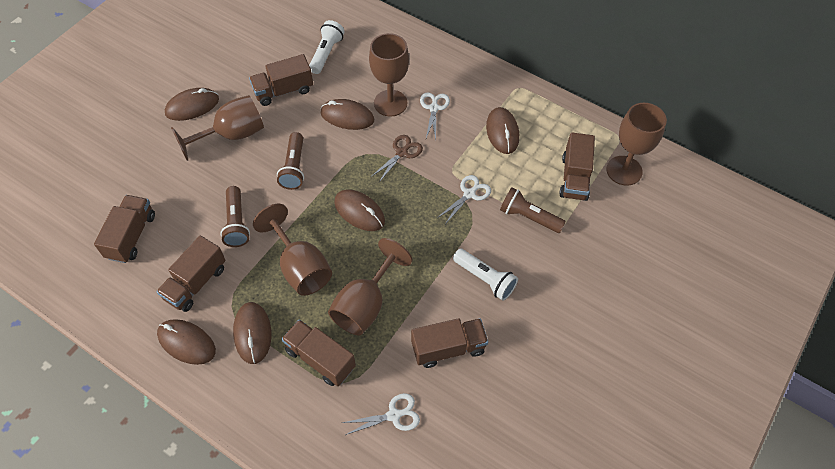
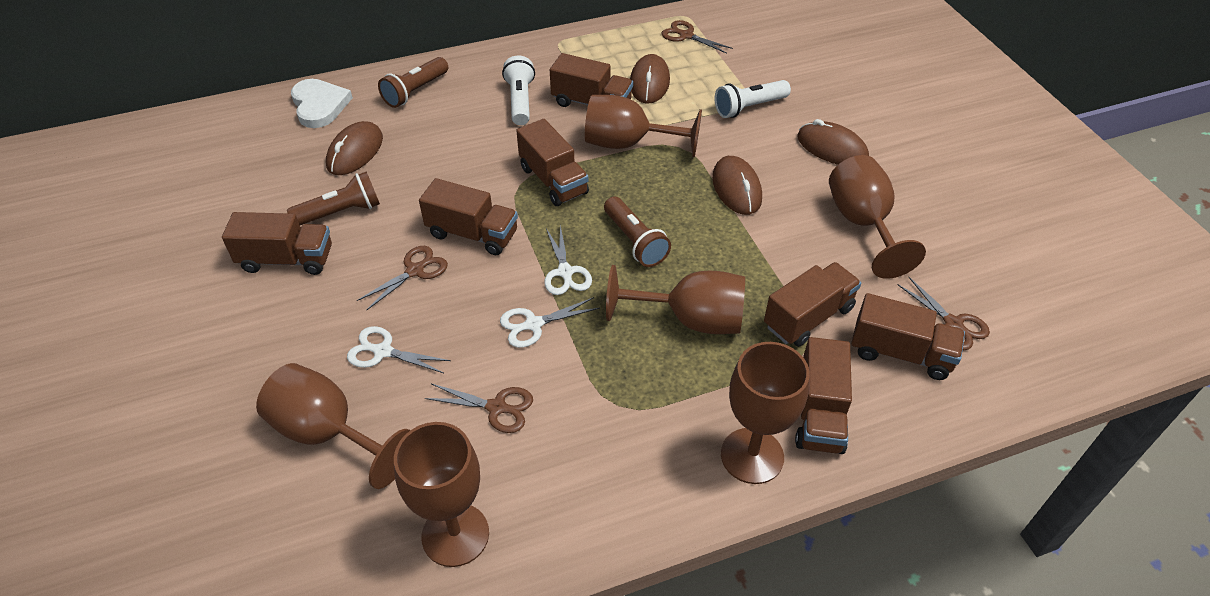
brown goblet: [171,95,264,161] [253,204,332,296] [328,238,412,336] [369,33,409,117] [607,103,667,186] = 5 -> [256,363,410,489] [394,422,489,567] [585,95,702,158] [606,265,745,334] [721,342,810,484] [829,155,926,279] = 6
brown mouse: [157,319,216,365] [165,88,219,121] [233,302,272,364] [320,99,374,130] [334,189,385,231] [486,107,519,154] = 6 -> [326,121,383,175] [630,54,670,104] [712,156,762,215] [797,119,869,165] = 4
brown scissors: [371,135,423,182] = 1 -> [357,246,448,310] [425,384,533,433] [661,20,733,54] [897,277,990,350] = 4
brown truck: [94,195,155,263] [157,235,225,312] [249,54,313,106] [282,320,356,386] [411,318,488,368] [559,132,595,201] = 6 -> [222,212,332,275] [419,178,518,255] [516,119,589,206] [550,53,633,107] [764,262,861,347] [795,337,852,454] [851,293,965,380] = 7
white heart: none = 0 -> [291,79,353,128] = 1

